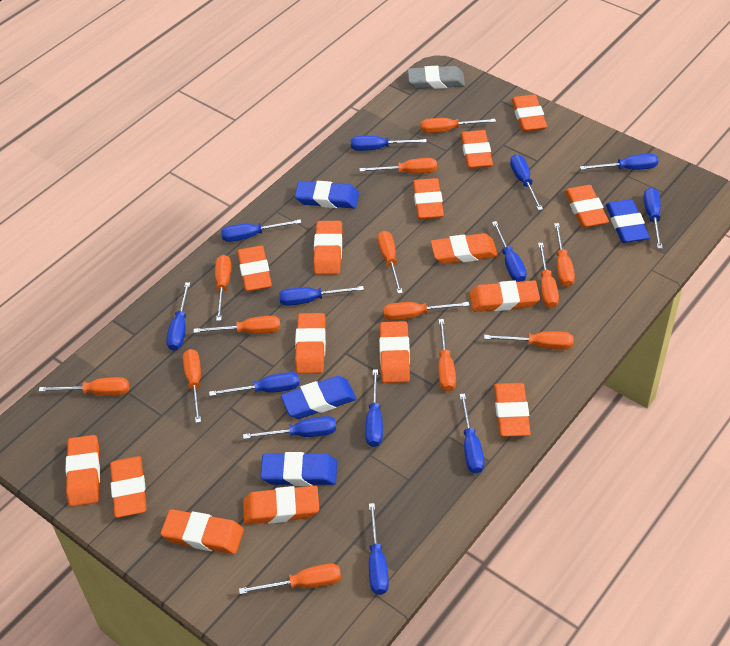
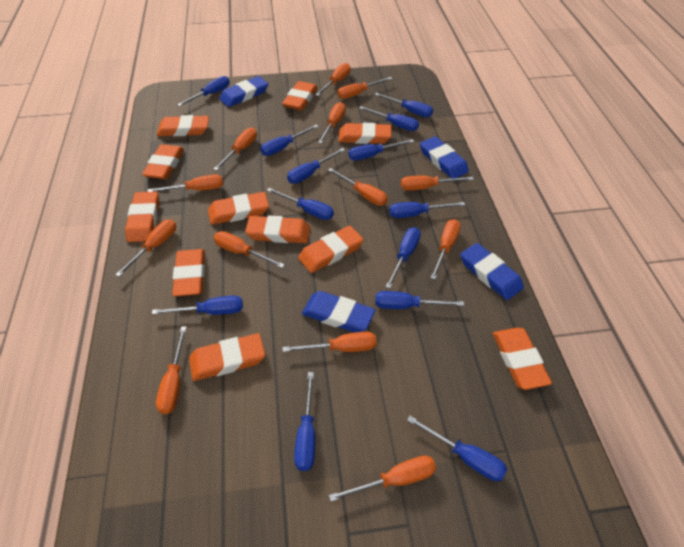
grey eraser: [408,66,465,89] = 1 -> none = 0
orange eraser: [65,435,100,507] [110,456,147,518] [161,509,244,554] [237,246,272,292] [243,486,319,525] [295,313,326,374] [313,221,342,274] [379,321,410,383] [413,178,444,219] [430,233,498,264] [461,130,493,169] [470,280,540,312] [494,383,531,437] [512,95,547,132] [565,185,609,228] = 15 -> [125,192,159,242] [142,144,184,179] [157,115,209,136] [172,249,205,296] [189,333,265,381] [208,192,269,225] [245,215,310,243] [282,81,318,110] [298,226,364,273] [338,123,391,144] [493,328,552,390] = 11

